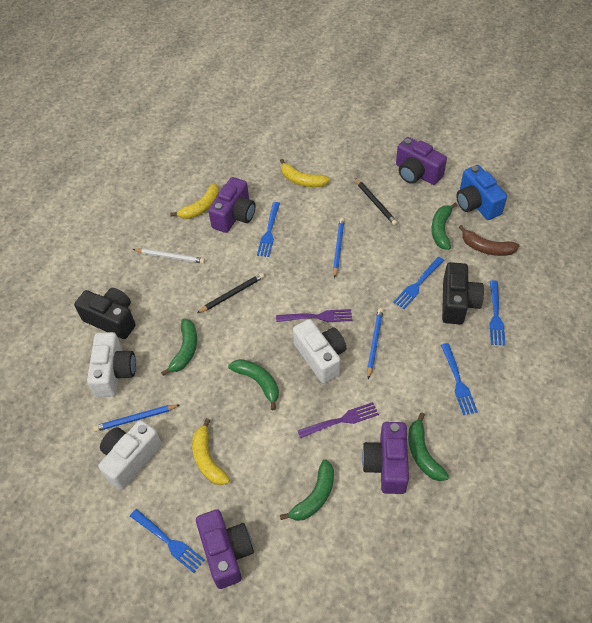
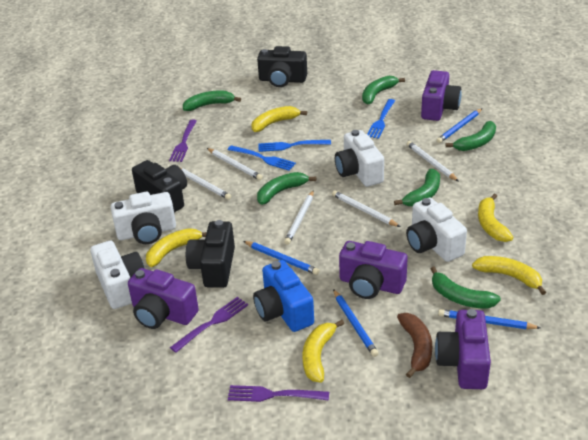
black camera: [74,288,136,339] [442,262,484,324] = 2 -> [132,160,187,212] [186,220,235,288] [257,46,307,87] = 3
black pencil: [197,273,264,313] [355,178,398,225] = 2 -> none = 0
blue fork: [130,509,205,573] [257,202,280,257] [393,257,444,309] [441,343,478,415] [489,280,505,346] = 5 -> [228,145,296,171] [258,140,331,152] [367,99,395,139] = 3
blue pencil: [93,405,180,432] [333,218,345,278] [367,308,383,379] = 3 -> [243,241,320,275] [333,289,379,357] [436,108,482,143] [438,309,541,329] = 4
green banana: [161,319,197,376] [228,359,279,410] [280,459,334,521] [408,412,449,481] [431,202,457,250] = 5 -> [183,90,241,111] [257,172,316,205] [362,76,405,105] [394,169,440,206] [431,267,501,309] [446,121,496,151] = 6
purple fork: [276,309,352,322] [298,402,379,439] = 2 -> [169,120,197,162] [170,297,248,353] [228,385,329,402] = 3
white camera: [87,332,136,397] [98,420,162,490] [293,319,346,383] = 3 -> [90,241,145,309] [111,192,176,244] [335,130,384,187] [406,198,467,262] = 4
white pencil: [133,248,205,264] = 1 -> [181,168,231,200] [207,148,263,180] [284,190,314,245] [332,190,400,227] [407,141,458,181] = 5
yellow banana: [170,183,219,219] [192,418,230,485] [280,159,330,188] = 3 -> [146,228,207,267] [251,106,307,132] [303,320,344,383] [472,256,546,295] [478,193,513,242] = 5

